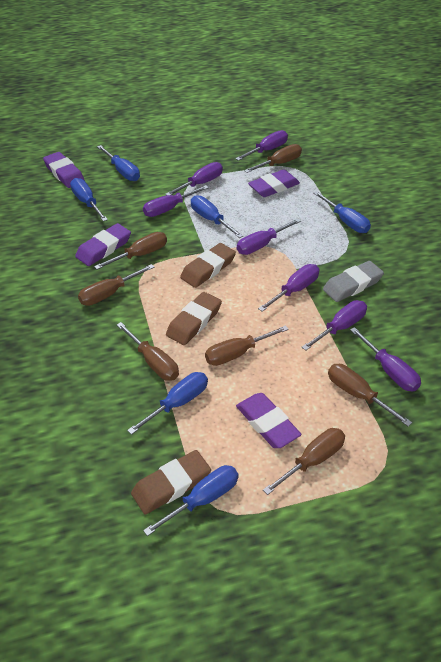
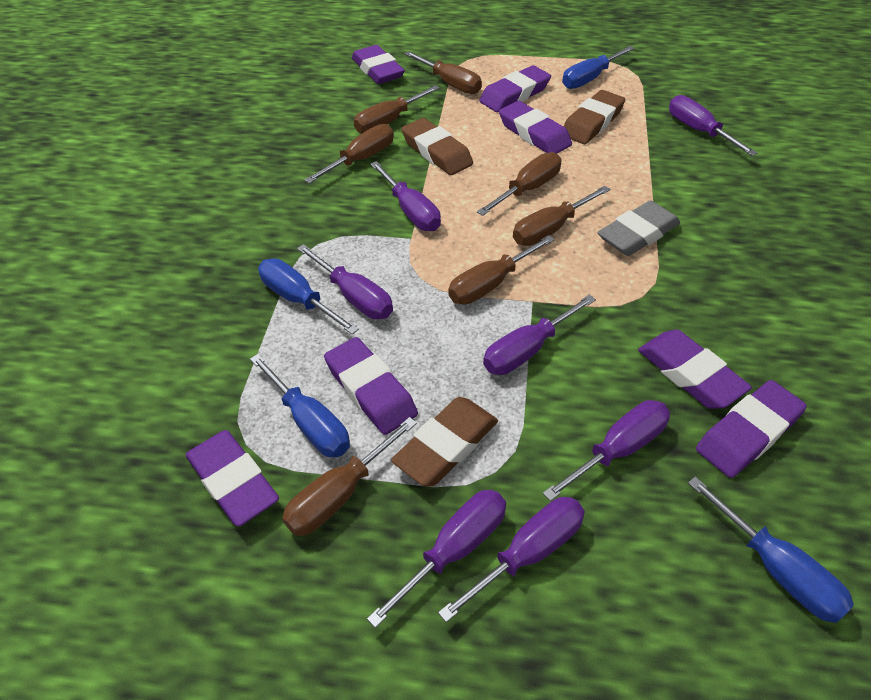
blue screwdriver: [70,178,108,222] [97,145,140,181] [127,372,208,435] [143,465,239,536] [191,195,243,238] [314,191,371,233] = 6 -> [250,354,350,457] [258,259,359,334] [562,46,635,89] [688,477,854,623] = 4
purple eraser: [43,152,85,188] [75,223,131,266] [236,393,302,448] [248,169,300,197] = 4 -> [186,430,279,527] [324,337,418,435] [352,45,405,84] [479,65,551,112] [499,101,572,153] [638,330,752,409] [696,380,807,478] = 7

